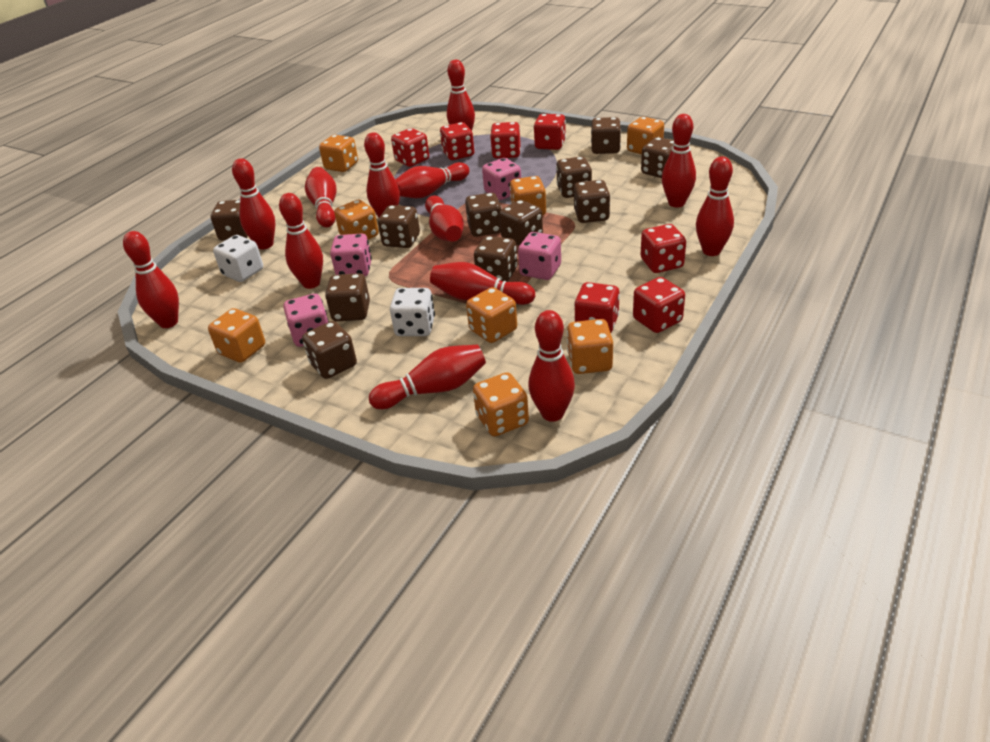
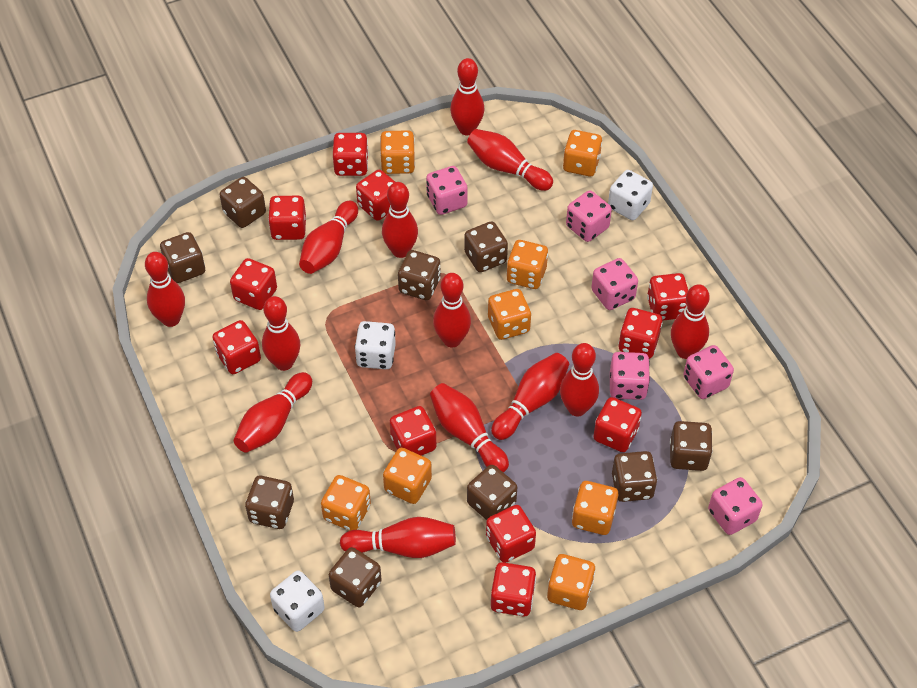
brown dice: [211,200,248,241] [302,321,357,379] [325,273,370,321] [378,205,420,248] [465,193,502,237] [474,236,517,282] [499,200,543,246] [556,156,592,198] [574,180,610,223] [591,117,621,154] [641,137,674,178] = 11 -> [160,232,205,283] [220,177,266,228] [245,476,294,529] [329,547,382,607] [398,250,440,300] [464,221,508,272] [467,465,517,520] [612,451,657,502] [670,421,713,471] = 9
pink dice: [283,294,329,347] [330,233,372,276] [482,158,521,200] [518,232,561,280] = 4 -> [426,166,468,215] [566,190,612,242] [591,258,638,310] [610,352,650,400] [683,345,734,399] [708,477,763,535] = 6
red dice: [391,128,429,167] [440,122,474,160] [490,122,521,159] [534,114,566,150] [574,282,620,333] [633,277,685,333] [641,224,686,273] = 7 -> [212,320,261,374] [230,258,277,310] [268,196,306,240] [333,133,369,176] [356,170,395,221] [390,406,436,456] [486,505,536,563] [491,562,536,617] [593,397,642,452] [618,308,662,359] [647,273,688,321] = 11
white dice: [213,235,263,282] [390,288,435,336] = 2 -> [270,571,325,632] [355,321,396,369] [608,170,653,220] = 3

